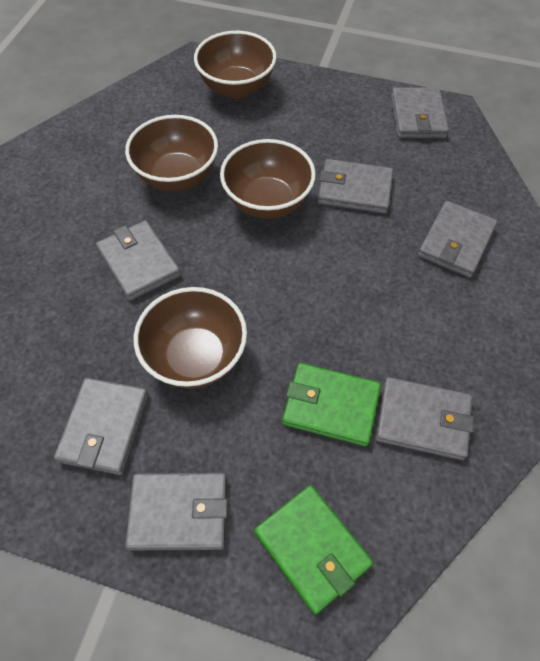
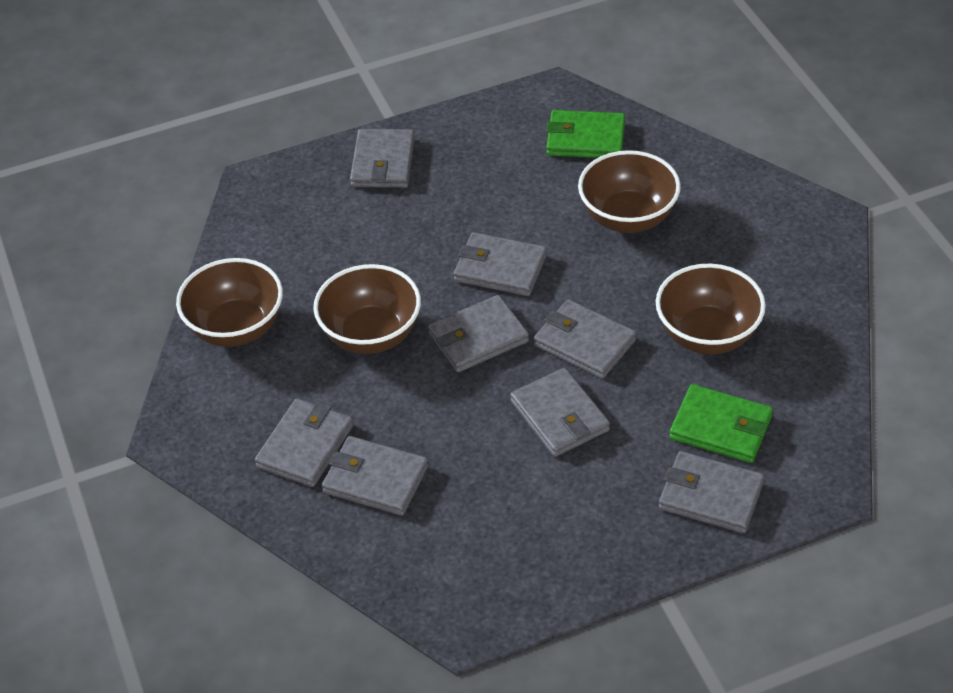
grey wallet: [54,378,149,475] [96,220,181,301] [125,473,228,550] [317,159,393,214] [375,377,474,460] [391,87,449,138] [418,201,497,278] = 7 -> [255,398,353,487] [322,436,428,516] [350,129,415,188] [428,295,529,372] [454,232,547,296] [510,368,610,457] [534,299,636,379] [659,451,764,533] = 8

